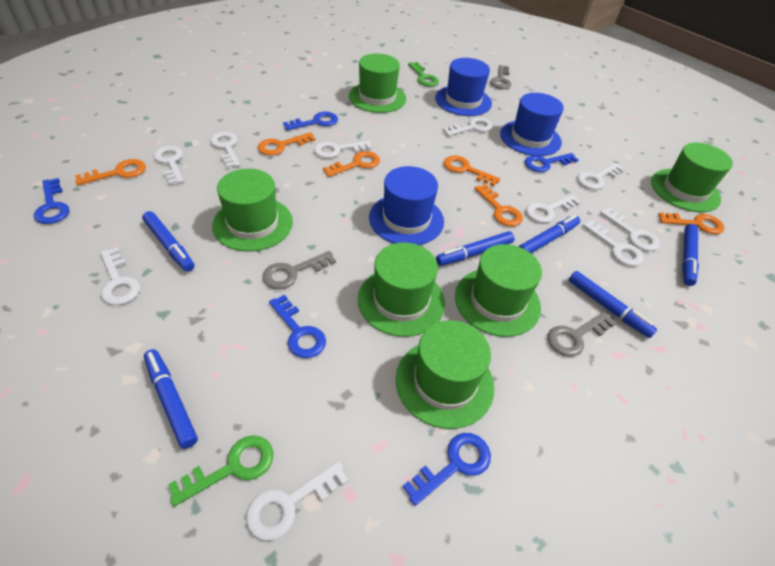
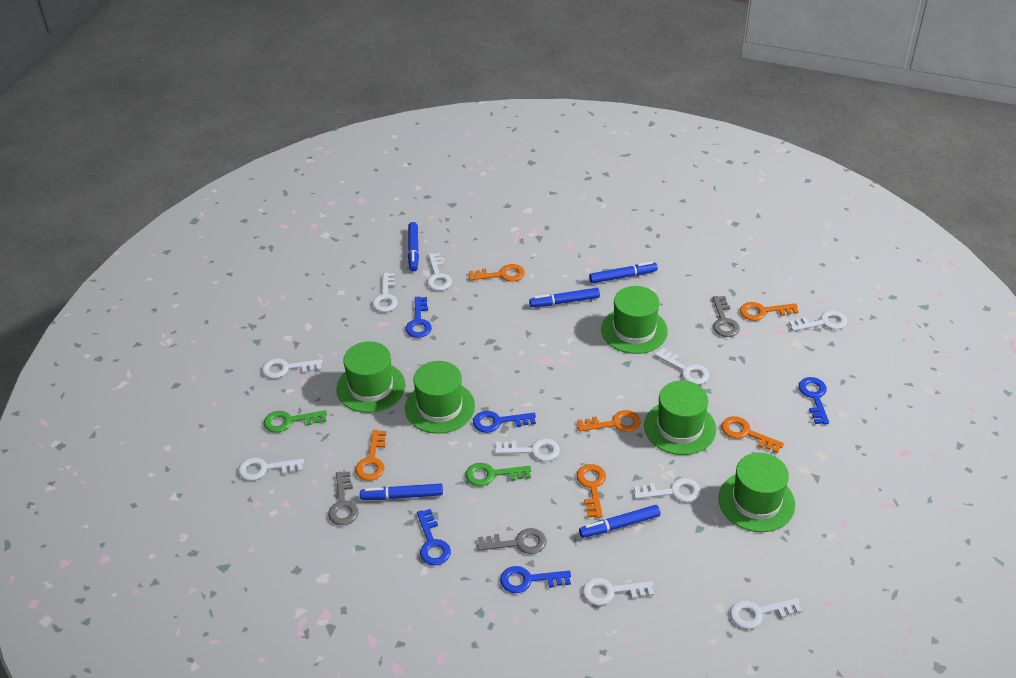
blue hat: [369,166,444,245] [435,58,492,116] [500,93,564,156] = 3 -> none = 0
blue marker: [142,211,195,272] [144,349,198,449] [436,231,514,266] [519,215,580,253] [569,271,657,338] [682,224,699,286] = 6 -> [360,483,443,500] [408,222,419,272] [529,288,600,307] [579,505,661,538] [589,262,658,283] = 5
green hat: [212,169,293,252] [349,54,406,113] [358,242,445,337] [396,320,494,429] [455,244,542,337] [651,142,733,212] = 6 -> [336,341,406,413] [405,361,475,434] [601,286,668,354] [644,380,716,455] [719,453,795,532] = 5

